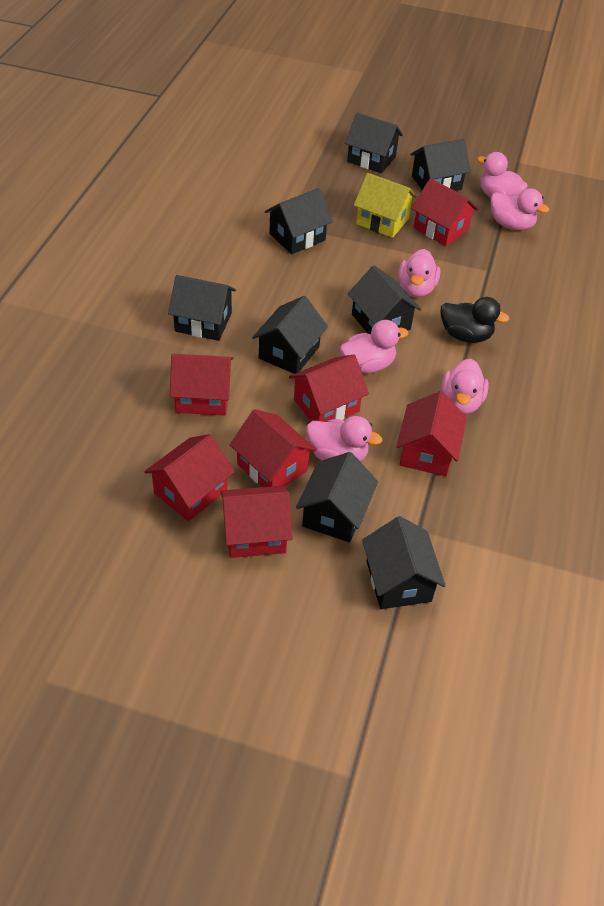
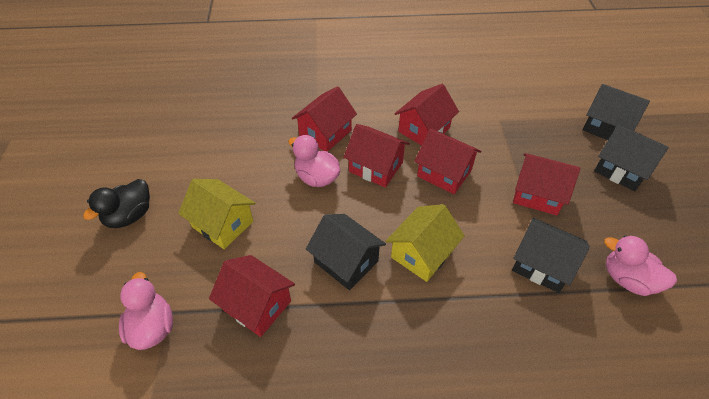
black house: [168,275,236,341] [252,296,328,374] [265,188,333,254] [296,452,378,542] [345,113,403,173] [348,265,421,334] [362,516,446,609] [410,139,471,191] = 8 -> [306,214,386,290] [512,218,590,293] [583,84,650,140] [594,125,669,191] = 4
pink duck: [306,416,382,462] [340,320,408,373] [398,249,440,297] [441,359,489,415] [477,152,528,198] [491,188,549,230] = 6 -> [119,272,173,350] [288,135,340,187] [604,235,677,296] = 3
red house: [144,434,235,521] [170,354,233,416] [221,486,293,558] [230,409,317,487] [289,355,369,422] [396,391,467,476] [411,178,478,246] = 7 -> [209,255,295,337] [292,86,357,152] [344,124,410,187] [394,84,459,146] [414,129,482,194] [513,153,580,215] = 6
yellow house: [354,173,417,238] = 1 -> [178,179,256,249] [386,204,465,282] = 2

